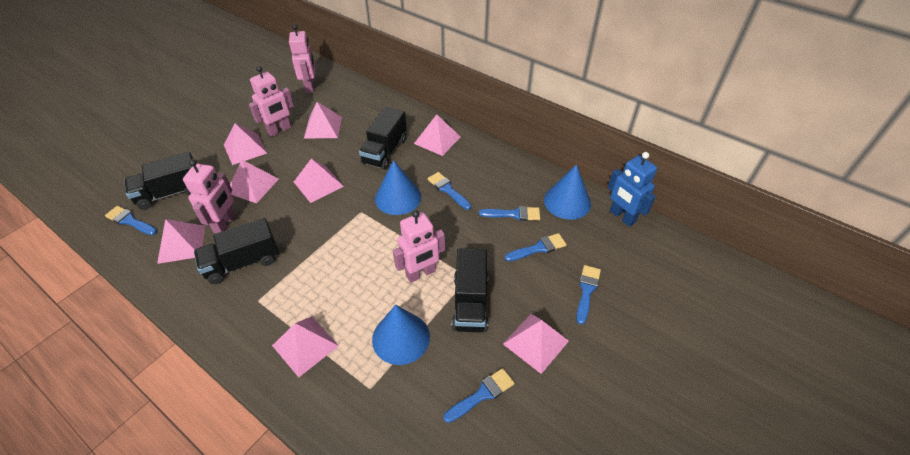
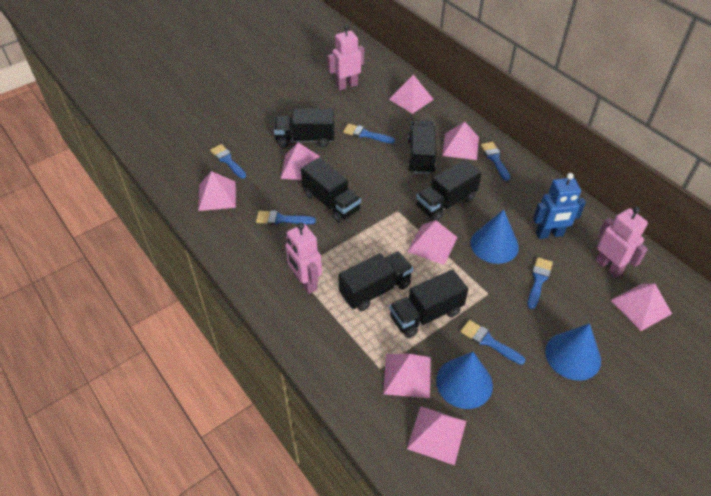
black truck: [124,152,193,210] [194,218,279,284] [359,107,407,170] [452,248,488,332] = 4 -> [274,108,334,148] [301,158,361,223] [338,251,413,311] [389,269,468,338] [408,120,436,174] [416,160,482,221] = 6
pink robot: [183,159,236,233] [249,66,294,137] [289,24,315,93] [393,210,445,283] = 4 -> [285,223,322,294] [328,25,364,90] [595,207,648,278] = 3

